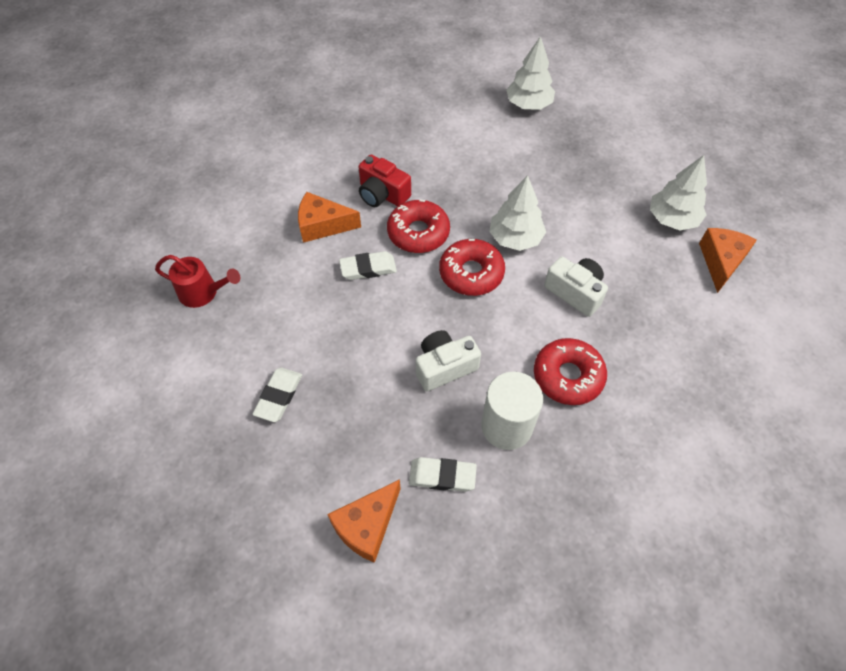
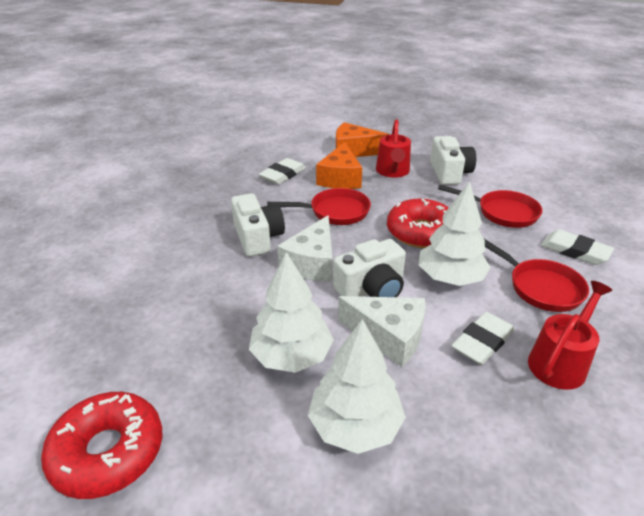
orange cheese: [298,192,361,243] [327,479,401,563] [699,228,757,293] = 3 -> [316,142,362,189] [336,122,390,157] = 2
red camera: [358,155,411,207] = 1 -> none = 0
red donut: [387,200,450,253] [439,239,505,296] [534,338,607,405] = 3 -> [41,392,162,499] [387,199,449,248] = 2
red pan: none = 0 -> [267,188,371,225] [438,185,542,228] [484,239,589,312] = 3
red watering can: [155,255,240,308] = 1 -> [376,119,411,178] [528,281,612,390] = 2
white camera: [416,330,481,391] [544,257,608,317] = 2 -> [231,194,285,257] [333,239,406,297] [430,136,476,185] = 3
white cheese: none = 0 -> [277,215,333,281] [338,296,426,367] = 2
white cylinder: [481,372,543,450] = 1 -> none = 0

